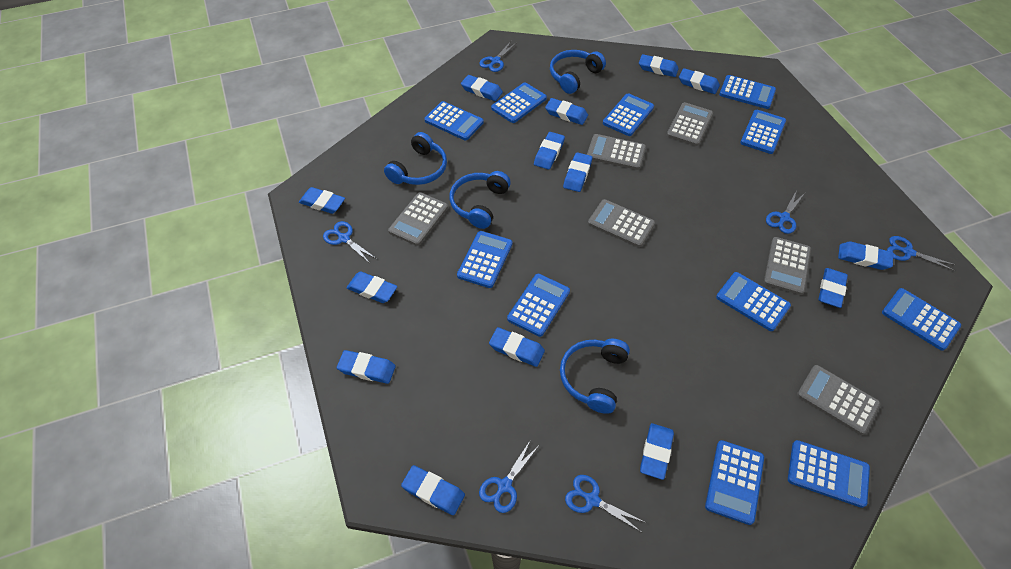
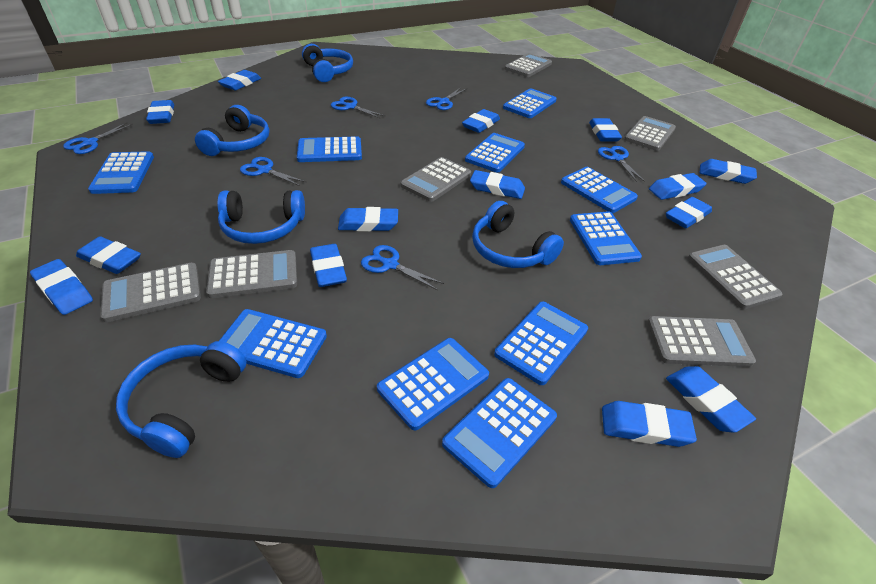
blue calculator: [424,101,484,140] [457,231,513,288] [491,82,547,123] [507,274,570,337] [603,93,654,136] [705,440,764,525] [716,272,791,331] [719,75,776,109] [740,110,786,154] [788,440,870,508] [882,288,961,351] = 11 -> [88,151,154,194] [219,309,327,378] [297,136,362,162] [377,338,489,431] [442,378,557,488] [465,133,525,172] [494,301,588,385] [503,88,557,118] [561,167,638,213] [570,211,642,265] = 10
blue headphones: [384,132,447,185] [449,171,511,229] [550,50,606,94] [560,339,630,414] = 4 -> [116,341,247,458] [195,105,269,156] [217,190,305,244] [302,44,353,82] [472,201,564,268] = 5
grey calculator: [388,192,448,246] [587,134,646,170] [588,199,655,247] [667,102,713,146] [764,237,811,295] [797,365,880,435] = 6 -> [100,263,201,322] [206,250,297,298] [400,157,471,202] [505,53,552,77] [624,116,676,151] [647,316,756,367] [688,245,782,309] = 7

